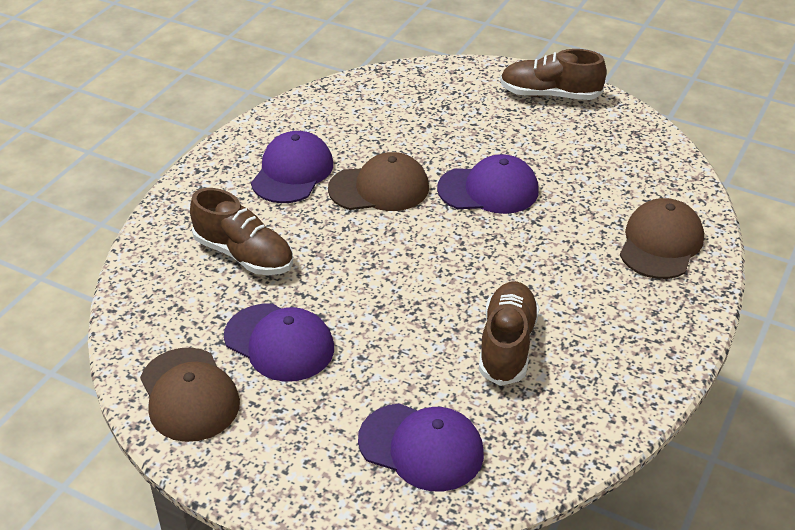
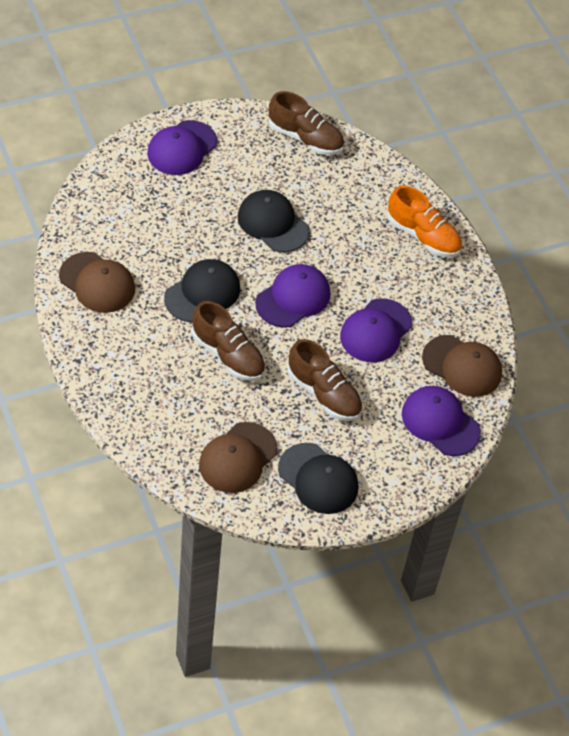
black cap: none = 0 -> [164,259,240,322] [238,190,310,252] [278,443,359,514] = 3
orange shoe: none = 0 -> [387,186,462,257] = 1

